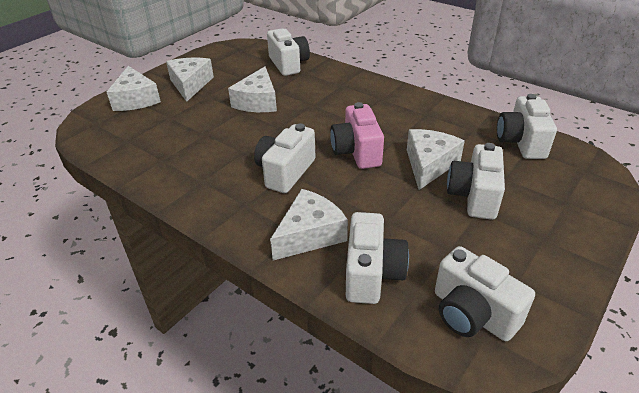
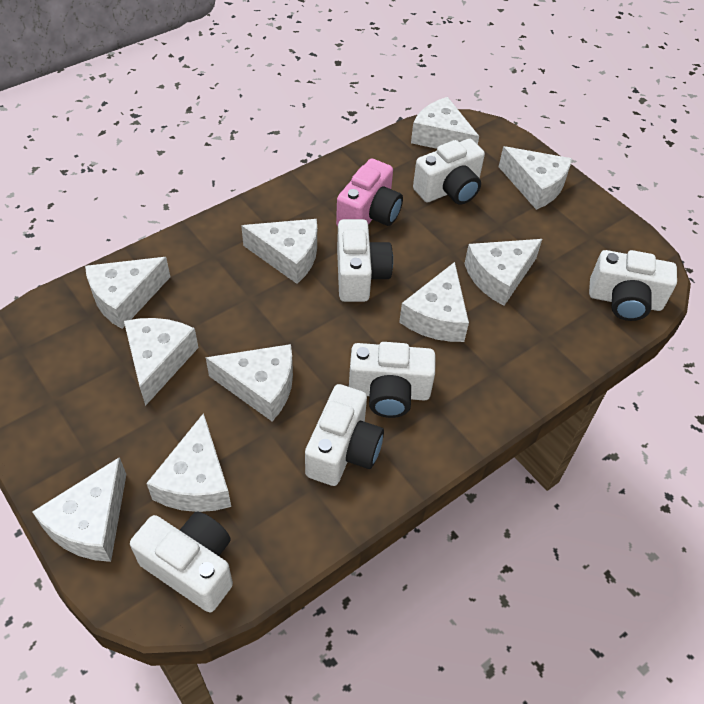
white cheese: [107,66,161,111] [166,57,214,102] [228,67,277,112] [270,189,348,260] [407,129,465,190] = 5 -> [32,457,126,562] [85,257,170,329] [124,318,198,406] [146,413,231,512] [206,344,293,421] [241,219,317,284] [399,262,469,342] [411,97,479,149] [464,239,542,306] [499,146,572,210] = 10

